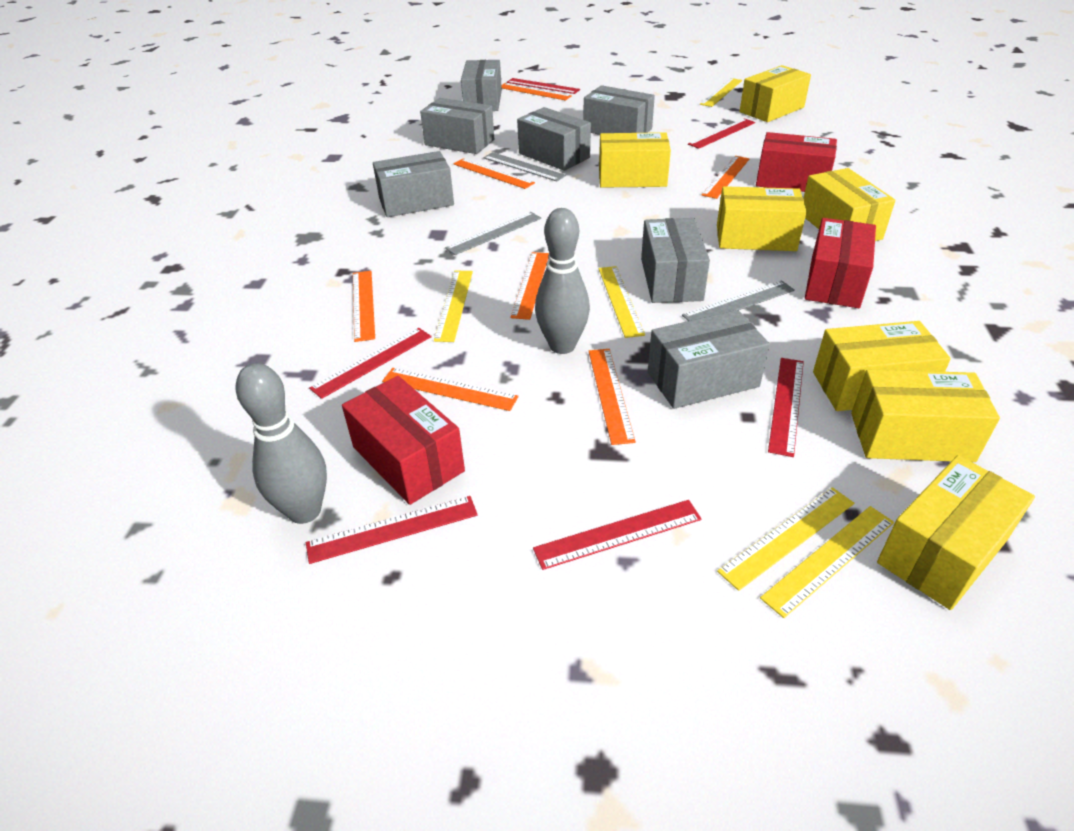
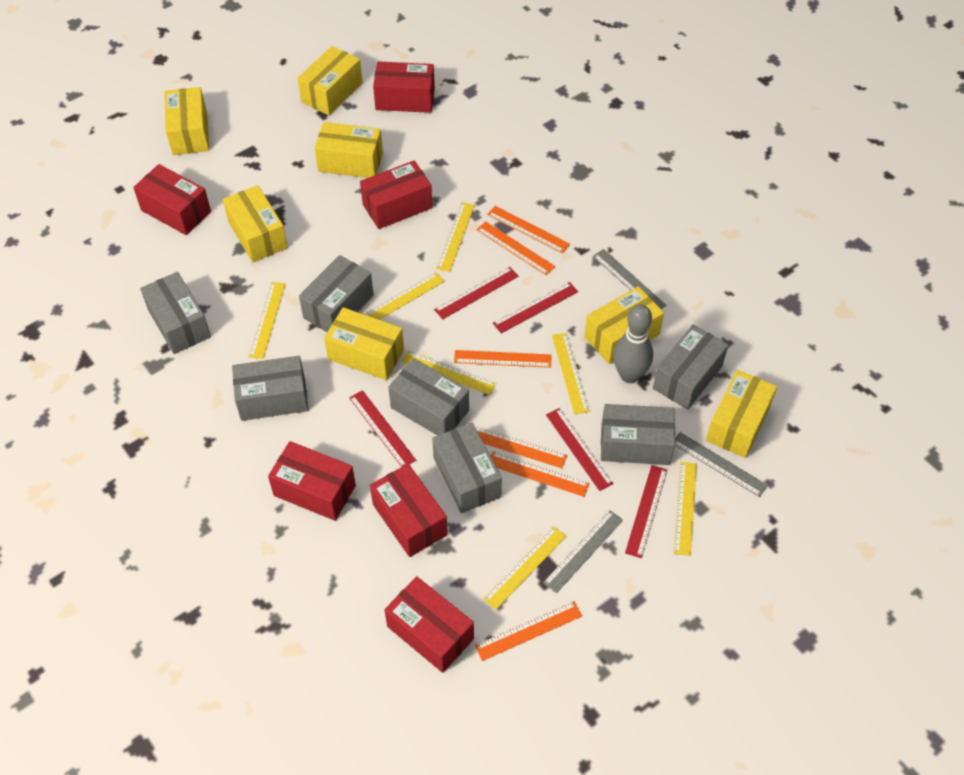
grey bowling pin: [236,363,327,524] [535,208,590,354] = 2 -> [613,304,653,383] = 1
orange ruler: [353,271,375,342] [382,368,519,411] [453,158,535,189] [501,83,572,101] [510,252,549,320] [589,349,636,445] [702,156,750,199] = 7 -> [454,350,552,368] [475,426,567,468] [475,601,582,661] [476,221,556,276] [487,206,570,254] [491,451,589,497] = 6
red box: [342,376,465,505] [756,132,837,192] [805,218,876,308] = 3 -> [133,164,211,235] [268,441,356,521] [360,160,433,229] [370,464,448,557] [373,61,435,113] [385,576,474,673] = 6
red ruler: [306,496,478,564] [309,328,432,399] [507,78,580,94] [533,500,701,570] [688,118,755,149] [768,358,804,457] = 6 -> [349,390,416,467] [434,267,519,319] [493,282,578,333] [546,408,613,491] [625,465,667,558] = 5
yellow ruler: [434,271,473,342] [598,266,645,338] [700,78,742,107] [717,487,854,591] [760,506,894,618] = 5 -> [248,282,286,359] [364,272,444,320] [401,350,496,395] [436,202,475,272] [483,526,566,610] [552,333,590,415] [673,462,697,556] = 7

